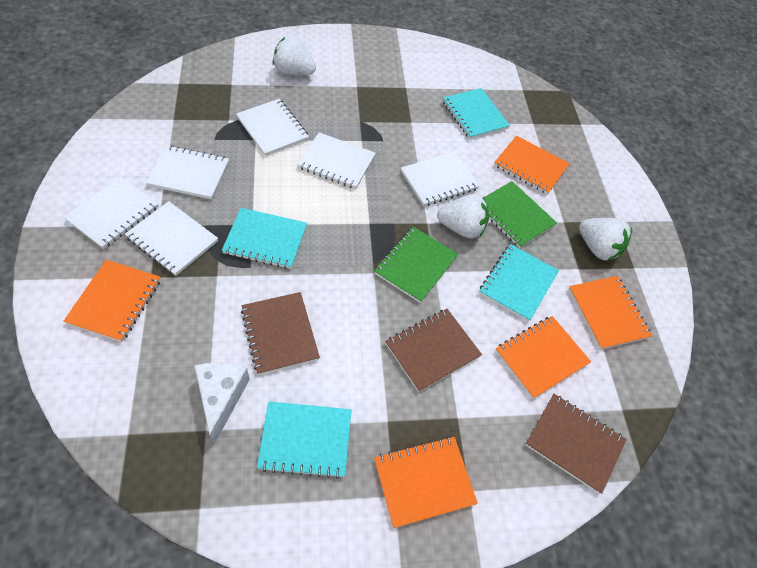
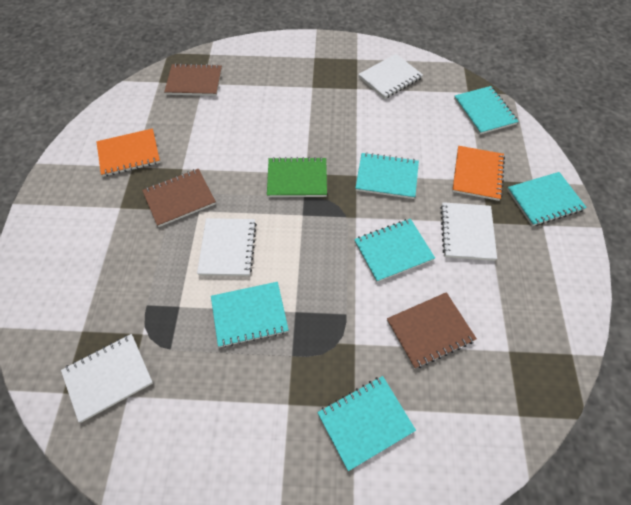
green notebook: [374,227,458,303] [484,181,557,248] = 2 -> [267,157,327,197] = 1
orange notebook: [63,260,161,342] [374,437,478,528] [494,135,570,194] [495,316,591,399] [568,276,652,350] = 5 -> [96,128,160,177] [452,146,505,201] = 2
turquoise notebook: [222,208,307,269] [257,401,351,479] [442,88,510,139] [479,244,559,322] = 4 -> [211,282,289,348] [317,376,416,471] [354,219,435,282] [355,152,419,199] [454,86,519,135] [507,172,587,226] = 6
white cheese: [194,362,250,444] = 1 -> none = 0
white notebook: [64,176,159,249] [125,201,218,276] [146,145,229,200] [236,99,309,156] [297,132,376,189] [401,152,480,206] = 6 -> [61,334,153,423] [197,218,257,276] [358,54,423,99] [440,202,497,261] = 4
white strawberry: [273,36,316,75] [437,194,489,239] [579,218,632,261] = 3 -> none = 0

